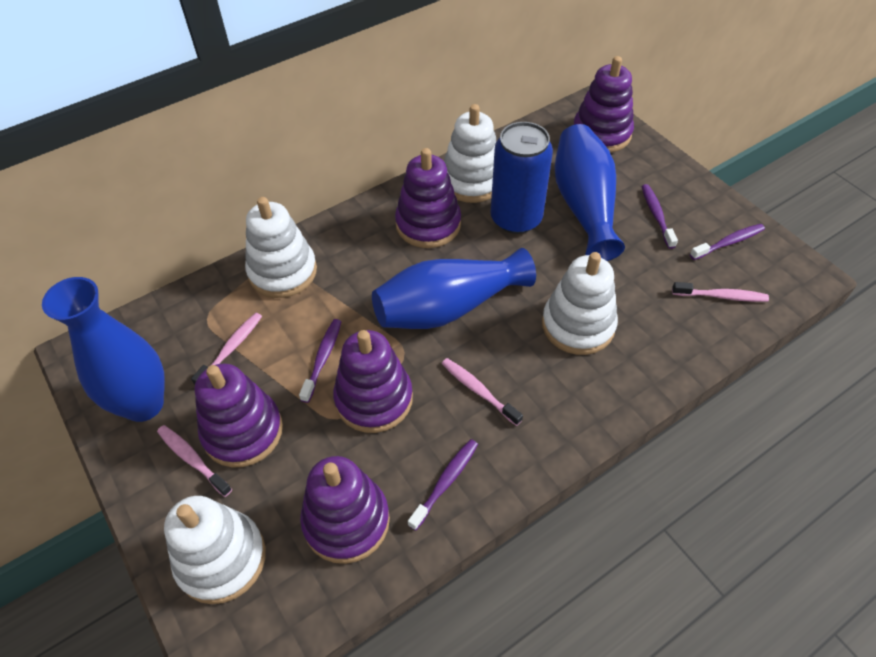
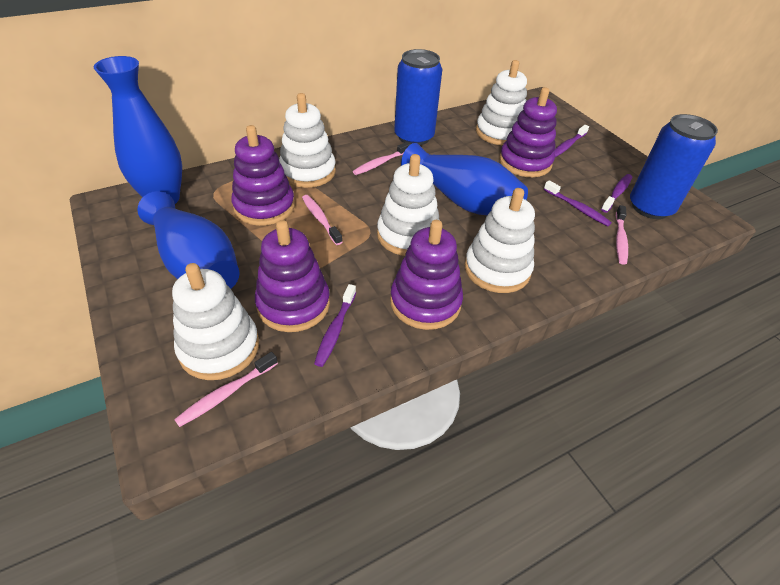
blue can: [490,122,553,234] = 1 -> [394,49,442,145] [630,114,718,219] = 2
purple stacking toy: [195,363,283,468] [300,456,390,564] [333,330,413,433] [395,148,461,248] [573,56,634,153] = 5 -> [231,125,295,226] [255,220,330,332] [390,220,463,330] [499,87,557,177] = 4
white stacking toy: [164,496,266,604] [245,197,317,298] [444,104,496,203] [542,252,618,355] = 4 -> [172,263,259,380] [279,93,336,188] [377,154,439,256] [465,188,535,293] [476,60,527,146] = 5

